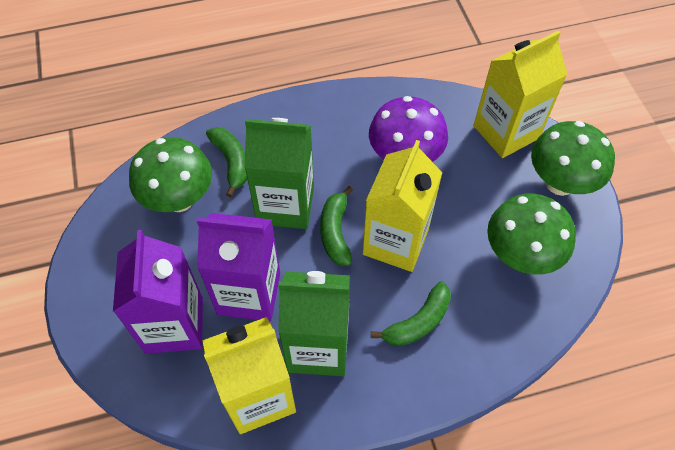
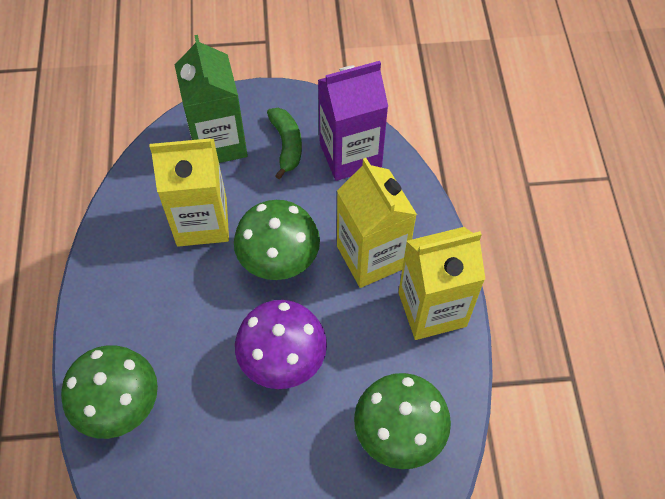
green banana: [206,127,247,197] [320,186,353,266] [371,281,451,346] = 3 -> [267,108,302,179] = 1
green carton: [244,118,314,229] [278,271,350,376] = 2 -> [175,35,248,163] = 1
purple carton: [113,230,203,354] [197,213,280,322] = 2 -> [318,61,388,181] = 1

